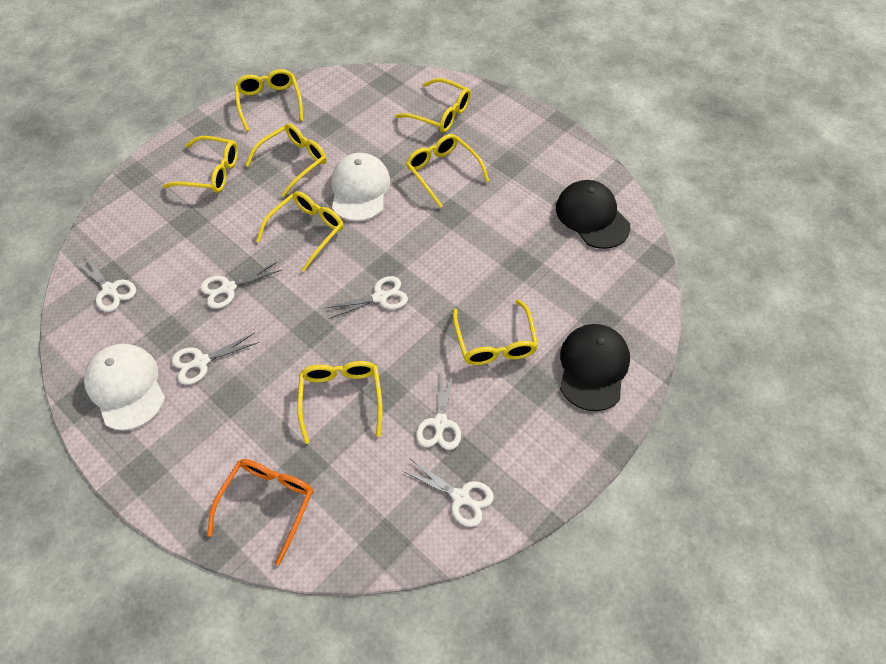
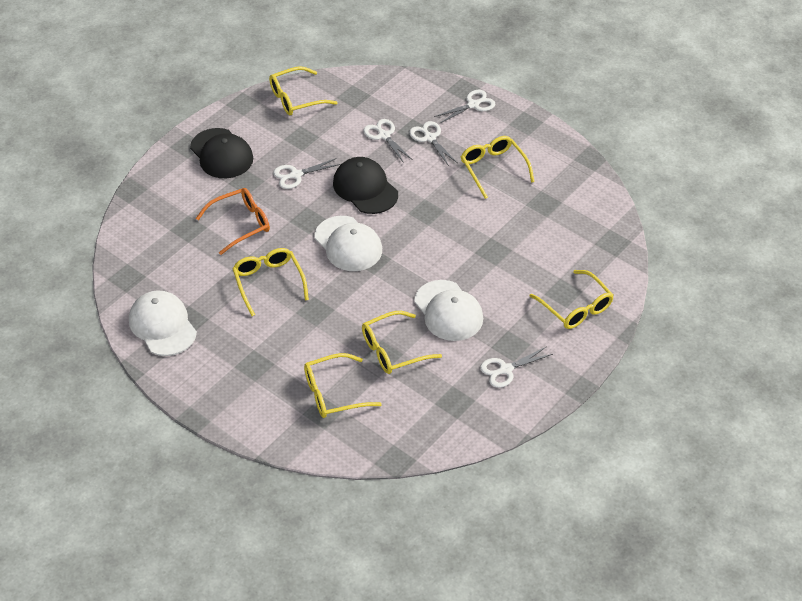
white cap: [84,344,165,431] [331,153,390,222] = 2 -> [129,290,197,356] [315,216,382,271] [414,280,483,341] = 3
white scissors: [75,256,136,312] [172,333,259,385] [200,262,282,309] [326,276,408,319] [403,459,494,527] [416,369,461,450] = 6 -> [273,158,341,189] [363,119,413,163] [409,121,457,166] [434,90,495,124] [480,347,553,388] = 5
yellow glasses: [163,136,238,193] [235,69,303,131] [245,123,327,197] [256,191,344,272] [297,361,383,444] [395,78,471,133] [406,134,489,208] [453,299,538,365] = 8 -> [232,248,309,316] [269,66,338,115] [304,353,382,418] [362,311,442,374] [461,136,535,199] [530,270,614,329] = 6

